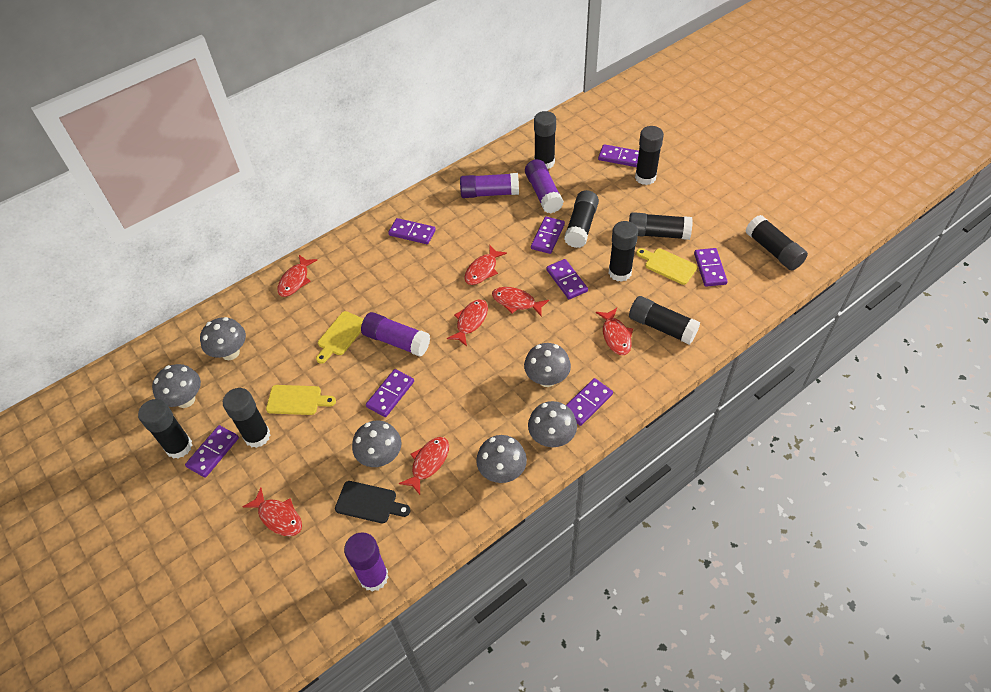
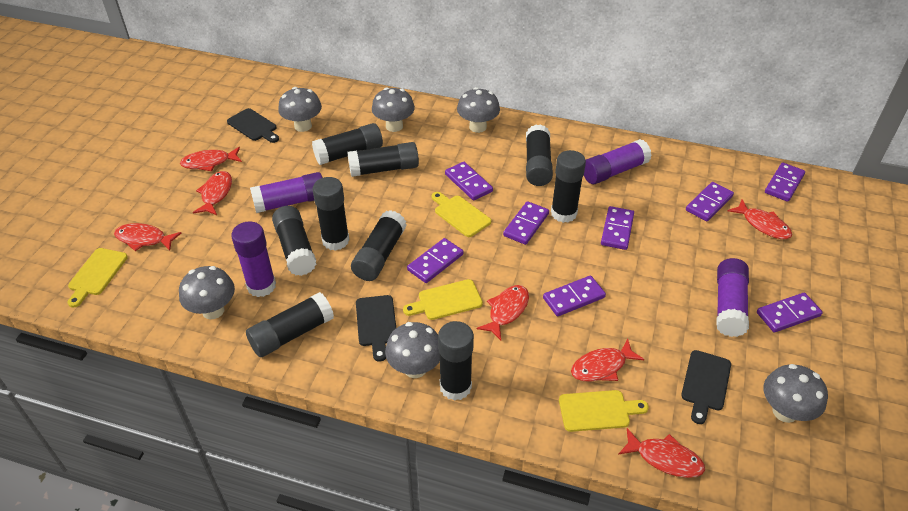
black cutting board: [335,481,411,523] = 1 -> [227,108,279,143] [356,295,396,362] [681,350,731,424] = 3
yellow cutting board: [266,385,336,415] [316,311,363,364] [636,248,697,285] = 3 -> [68,248,128,307] [403,279,483,320] [432,192,491,237] [559,390,649,432] = 4

